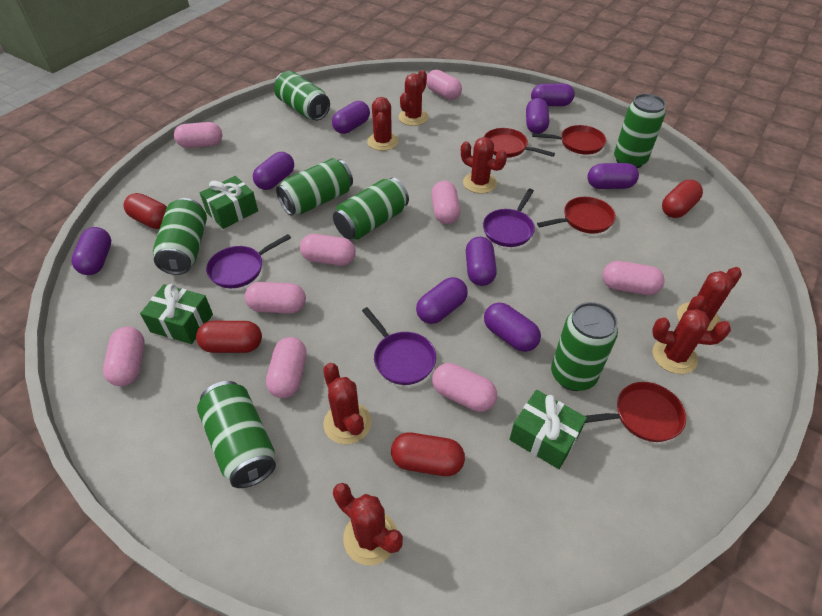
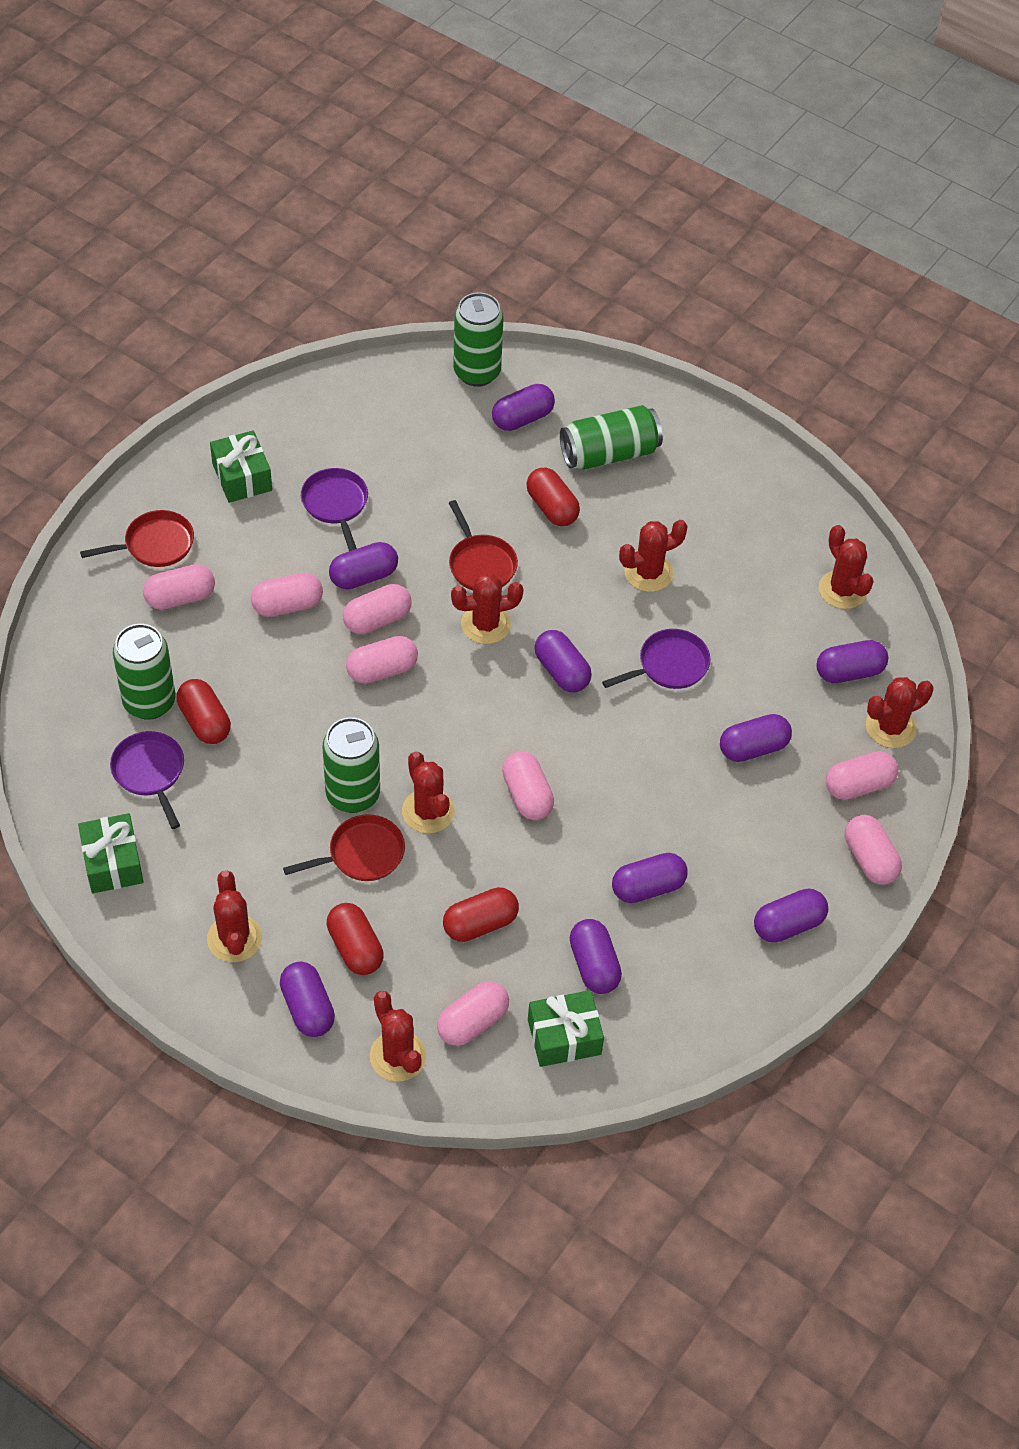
green can: [153,198,207,275] [197,381,276,488] [274,71,330,120] [276,158,353,216] [333,177,409,240] [551,302,618,391] [614,94,666,168] = 7 -> [113,624,176,720] [322,717,380,813] [453,292,504,387] [560,405,663,469] = 4
pink capsule: [103,327,145,386] [174,122,222,148] [245,282,306,314] [266,337,307,398] [300,234,356,266] [426,70,462,100] [431,181,460,224] [432,363,497,412] [602,261,664,295] = 9 -> [143,564,215,610] [251,573,323,617] [343,584,412,634] [346,636,418,684] [437,981,509,1046] [502,751,554,820] [826,751,898,800] [845,815,902,885] = 8
red pan: [484,128,555,157] [532,125,606,154] [537,197,616,234] [585,382,686,442] = 4 -> [80,510,194,567] [283,814,405,881] [449,500,518,590] = 3

